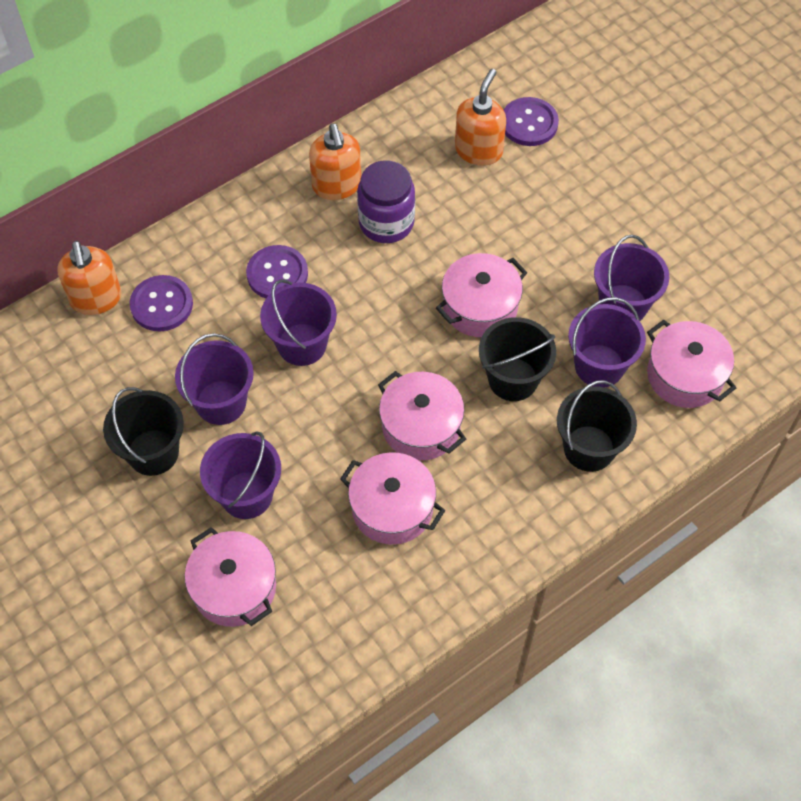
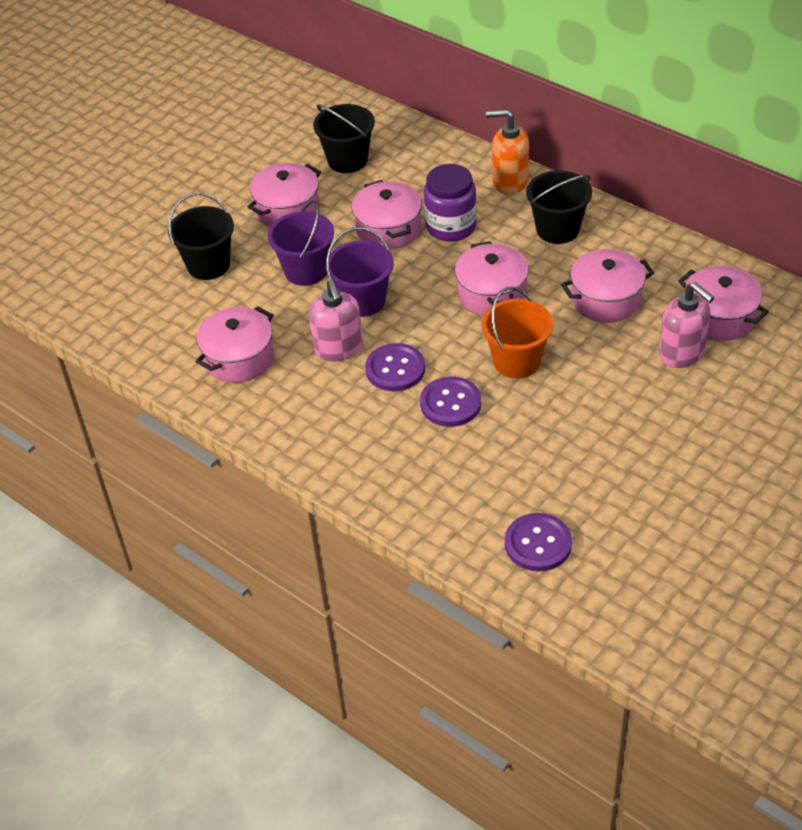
orange bucket: none = 0 -> [481,287,553,379] = 1
orange soap dispenser: [57,241,121,315] [309,124,361,200] [455,69,506,166] = 3 -> [486,109,529,194] = 1
pink pot: [185,527,276,627] [340,452,445,545] [378,371,466,461] [436,253,528,337] [647,320,736,408] = 5 -> [196,306,274,383] [247,163,321,227] [352,180,422,250] [455,241,529,316] [561,249,654,323] [678,266,769,341] = 6
pink soap dispenser: none = 0 -> [309,280,363,361] [659,282,714,368] = 2
purple bucket: [175,333,254,425] [200,431,281,519] [260,279,337,366] [568,297,646,388] [594,235,669,321] = 5 -> [268,200,334,286] [326,227,394,317] = 2

